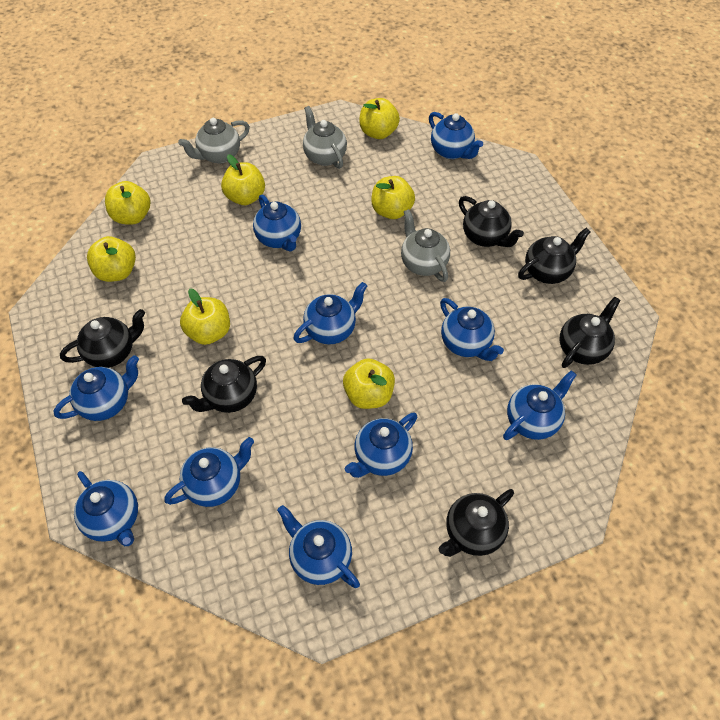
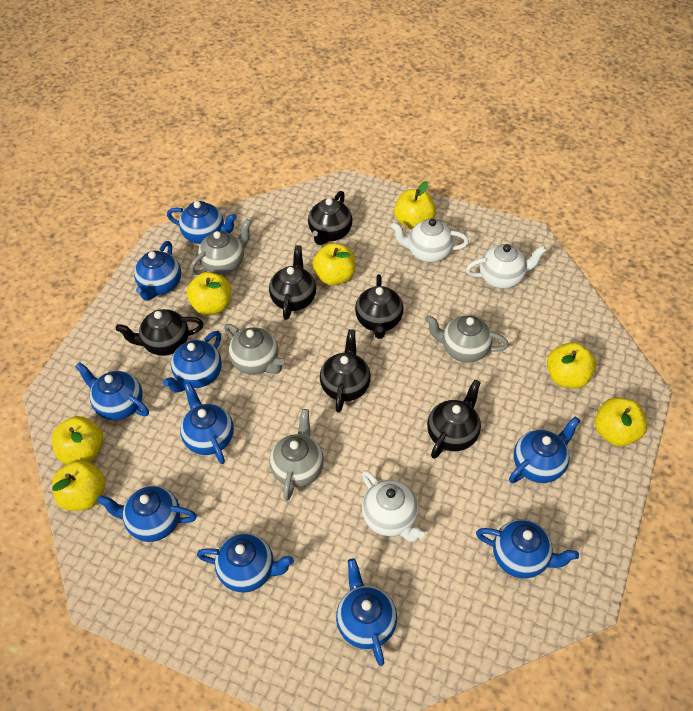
grey teapot: [178,118,250,164] [303,106,347,169] [401,209,450,282] = 3 -> [190,219,251,275] [225,324,284,375] [269,409,324,501] [425,315,509,363] = 4
white teapot: none = 0 -> [362,470,424,542] [391,218,469,262] [466,244,547,289] = 3

